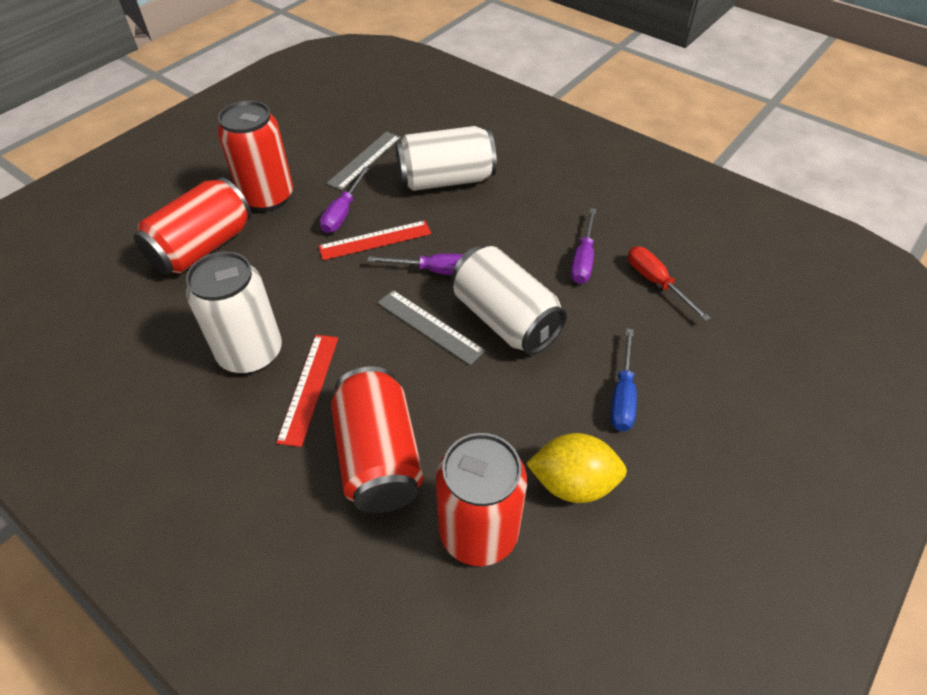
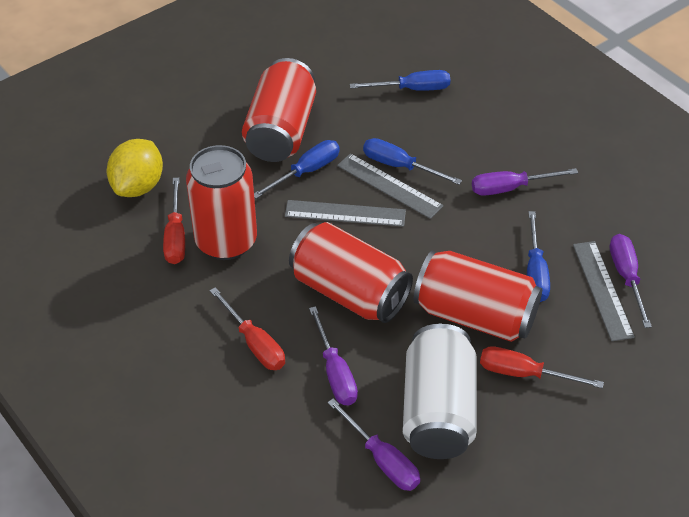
blue screwdriver: [610,329,637,431] = 1 -> [254,140,340,199] [350,70,450,91] [363,138,462,185] [527,211,550,302] = 4
grey ruler: [326,131,401,191] [378,290,485,365] = 2 -> [285,200,406,227] [337,153,443,219] [573,241,635,341] = 3
purple screwdriver: [320,167,369,233] [367,253,464,275] [570,208,597,284] = 3 -> [309,306,358,405] [328,398,420,491] [472,168,578,196] [610,234,652,328] = 4
red ruler: [276,335,338,447] [318,220,431,260] = 2 -> none = 0
red screwdriver: [628,246,711,321] = 1 -> [163,178,185,264] [210,287,285,370] [480,346,604,388] = 3
white can: [186,251,282,374] [395,126,497,191] [452,246,567,355] = 3 -> [403,324,476,459] = 1

